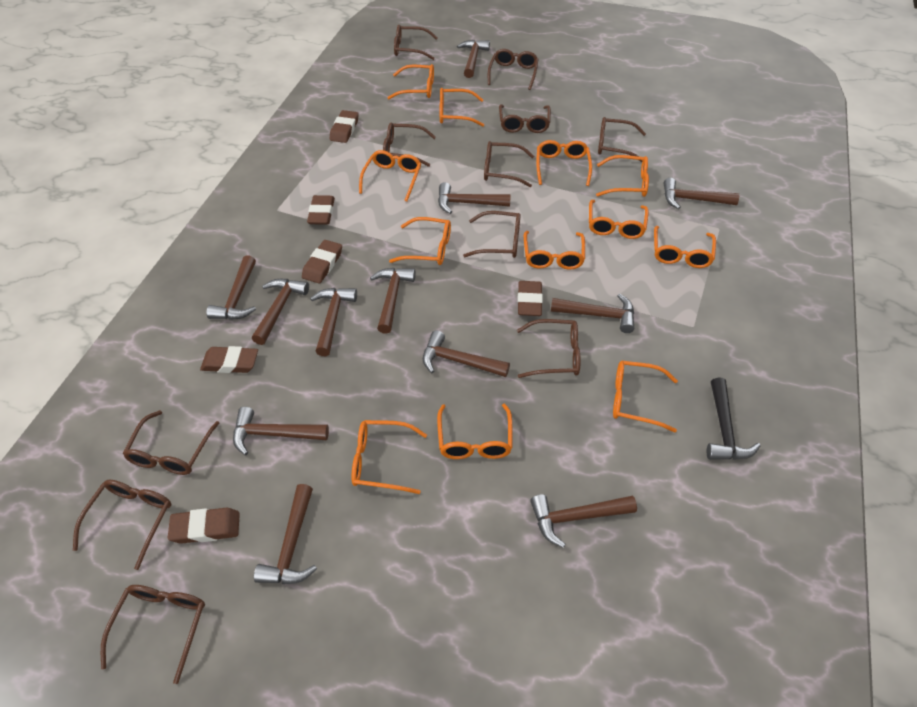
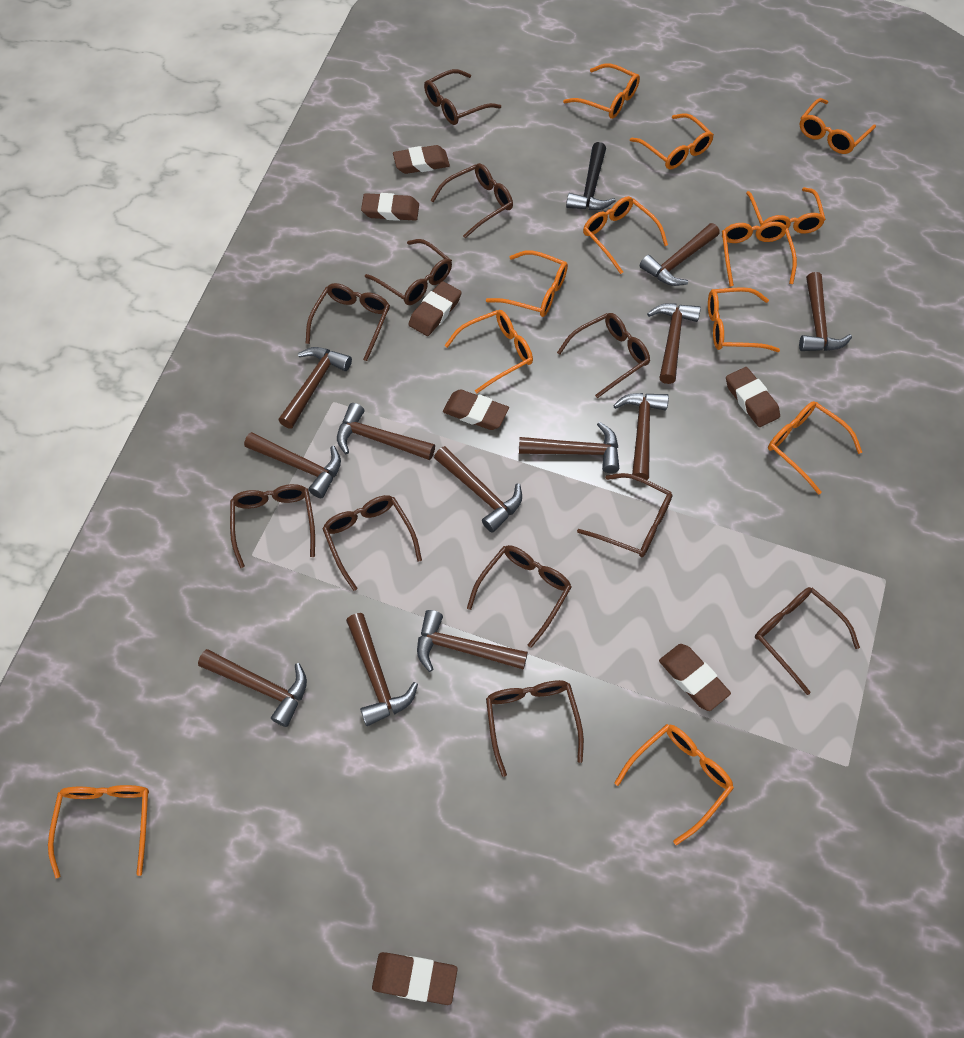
brown eraser: [168,508,240,544] [200,346,258,373] [302,240,342,283] [307,195,335,225] [329,110,359,143] [518,281,543,316] = 6 -> [361,193,419,221] [372,952,458,1005] [393,145,450,174] [408,281,462,336] [443,389,509,430] [659,644,731,711] [726,367,780,427] = 7

